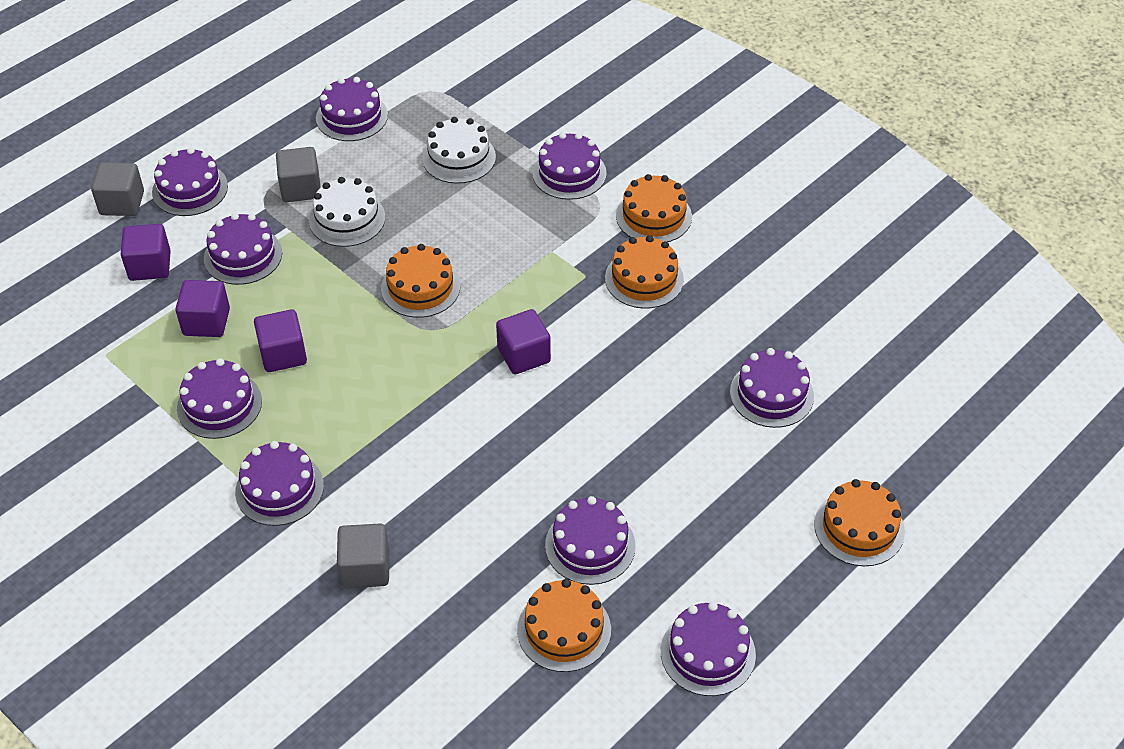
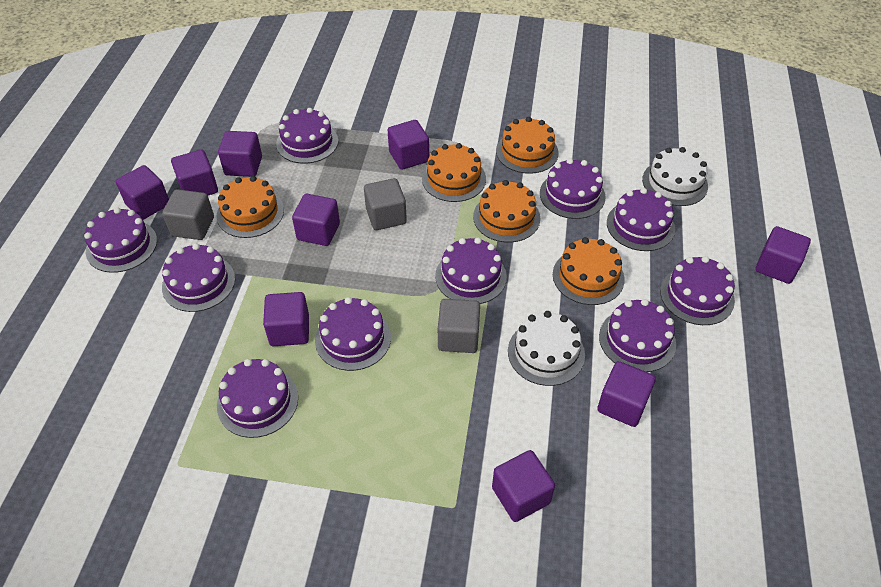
purple cake: [152,147,228,216] [177,358,262,439] [204,213,282,285] [235,441,324,526] [316,77,388,141] [532,132,607,200] [545,496,636,585] [661,602,756,696] [730,348,814,428] = 9 -> [84,207,157,273] [162,243,235,312] [217,359,298,438] [276,108,338,164] [315,297,391,371] [435,238,507,304] [540,158,606,219] [599,299,676,372] [607,188,675,251] [660,256,735,325] = 10
purple cube: [121,224,171,281] [175,280,230,337] [254,309,307,372] [496,309,551,374] = 4 -> [116,165,169,220] [171,150,218,196] [218,131,262,177] [263,292,309,346] [292,194,340,246] [388,120,429,170] [492,450,555,522] [597,361,656,427] [755,226,811,284] = 9

